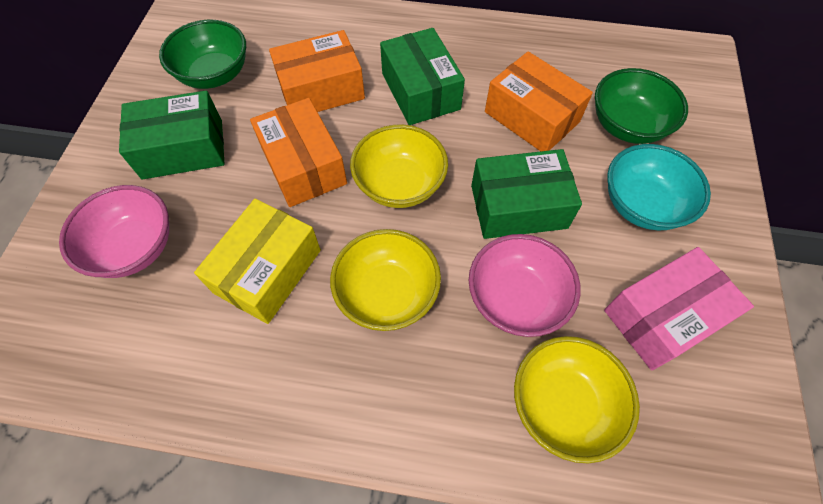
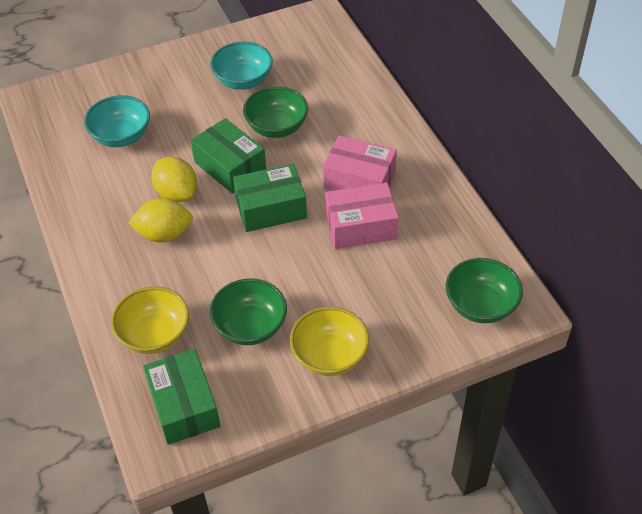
green bowl: [159,20,246,89] [595,68,688,144] = 2 -> [209,278,287,345] [243,86,308,138] [446,258,523,323] = 3
orange box: [250,98,347,207] [269,30,365,112] [485,52,593,151] = 3 -> none = 0
pink bowl: [59,185,169,278] [469,234,581,337] = 2 -> none = 0
pink box: [604,247,754,370] = 1 -> [323,135,397,191] [325,183,399,249] = 2
turquoise bowl: [607,144,711,230] = 1 -> [84,95,150,147] [210,41,273,90] = 2
yellow bowl: [330,229,441,331] [350,124,448,208] [514,336,640,463] = 3 -> [111,287,189,354] [290,307,369,376] = 2
yellow box: [194,199,321,324] = 1 -> none = 0
yellow lemon: none = 0 -> [128,198,193,243] [151,157,197,202] = 2

